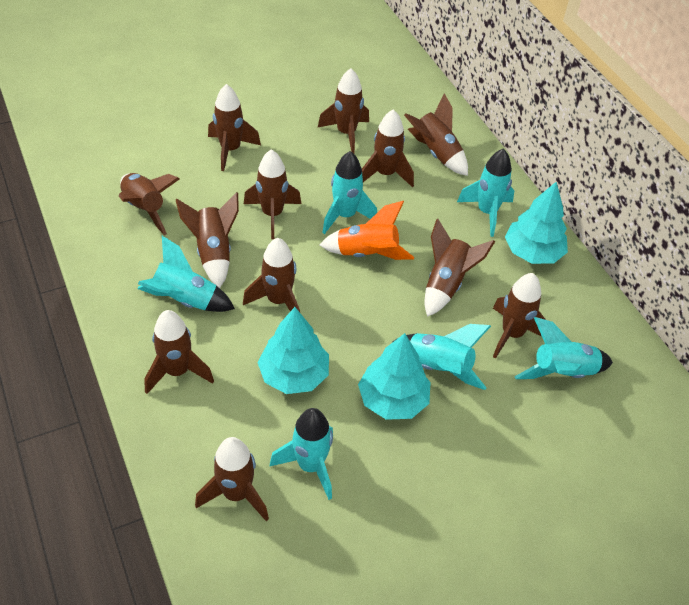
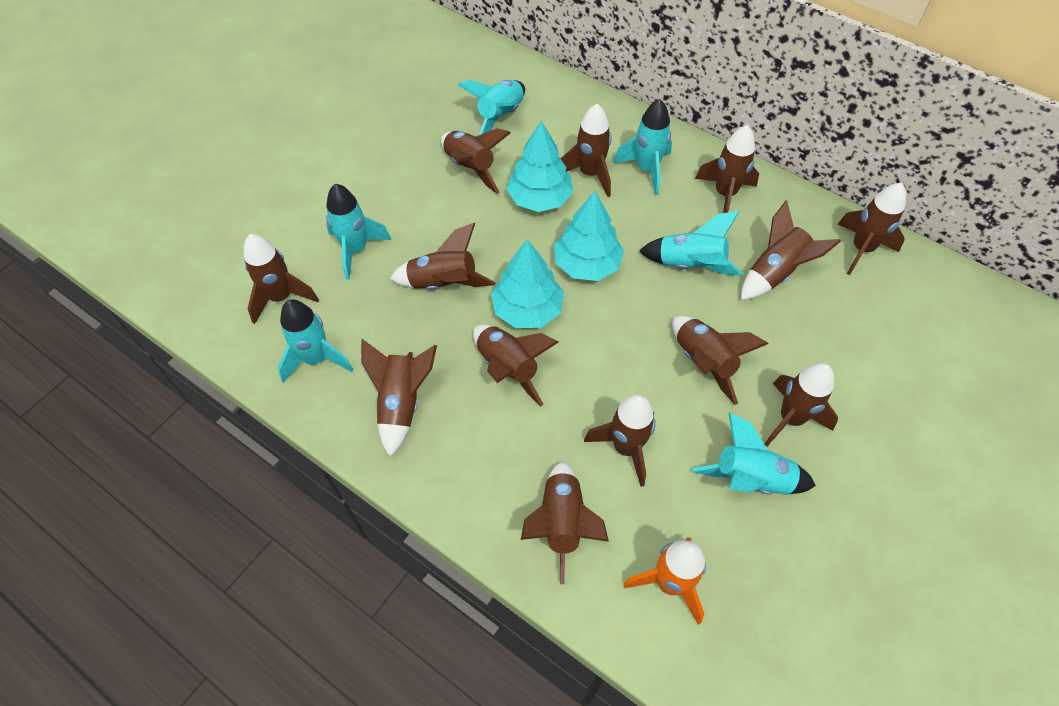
brown rocket: [119,173,179,235] [144,310,214,394] [176,192,239,288] [195,437,269,521] [208,84,261,171] [243,238,300,312] [244,149,301,239] [318,68,369,154] [362,109,414,188] [404,93,468,176] [424,219,495,317] [493,273,546,359] = 12 -> [244,234,319,324] [361,339,437,457] [390,223,495,290] [441,128,511,194] [473,325,559,406] [521,461,609,584] [560,104,611,197] [584,394,656,487] [672,316,768,405] [695,125,759,213] [741,200,841,300] [764,363,838,447] [837,183,906,275] = 13

